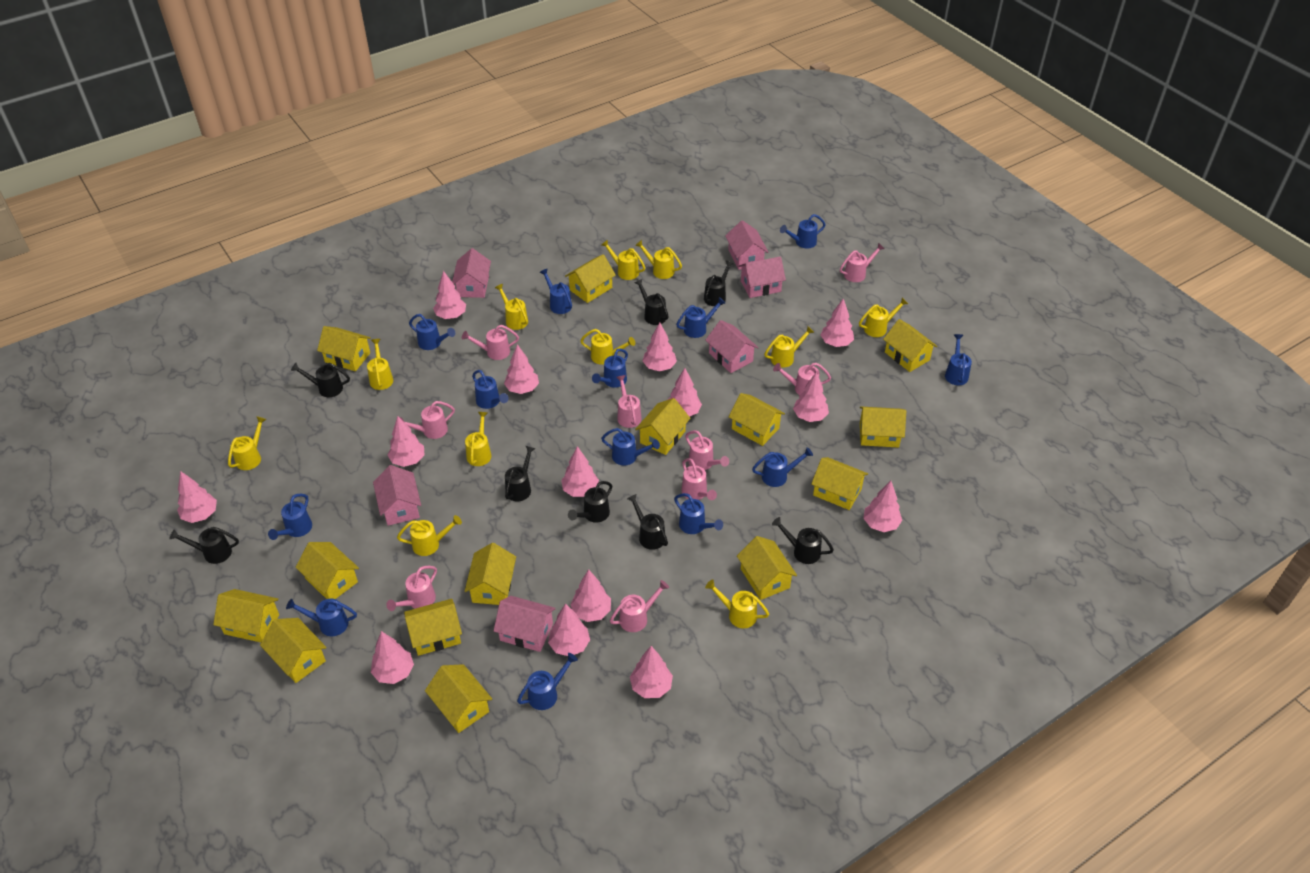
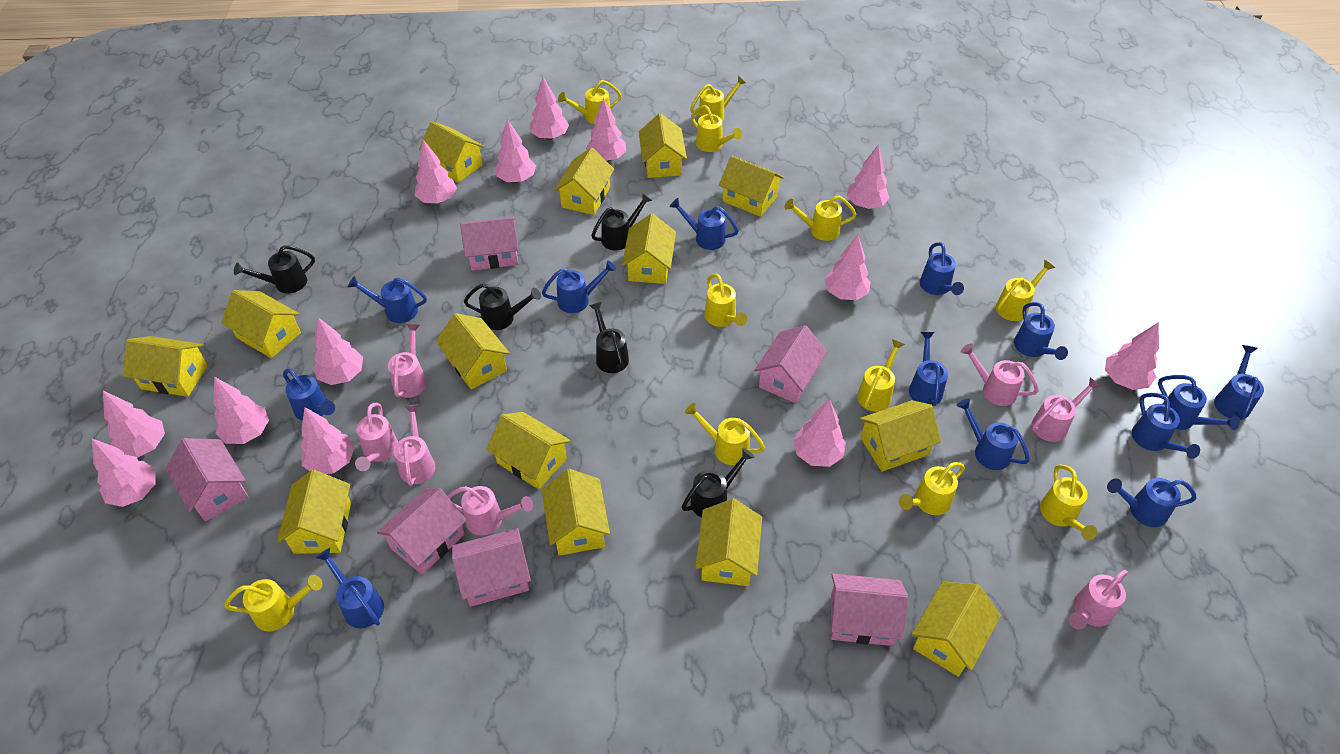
black watering can: [169,527,239,564] [291,363,350,397] [505,446,536,501] [568,481,612,523] [627,494,668,550] [635,279,669,325] [704,260,734,306] [772,517,834,564] = 8 -> [234,245,315,294] [464,283,541,330] [589,302,629,373] [591,193,652,251] [682,448,755,517] = 5
pink tree: [177,471,217,523] [371,631,414,684] [388,416,424,467] [433,271,466,319] [504,344,539,394] [548,603,590,656] [561,446,599,497] [570,569,611,622] [630,646,673,698] [643,322,677,372] [667,368,702,417] [793,372,829,422] [820,299,854,347] [863,481,902,532] = 14 -> [91,438,156,507] [103,391,165,458] [213,377,269,444] [300,407,355,474] [313,318,363,385] [414,140,457,204] [495,119,536,183] [530,77,569,140] [586,98,626,161] [793,399,846,467] [825,235,871,300] [847,144,889,209] [1105,322,1159,390] = 13
pink watering can: [386,566,437,611] [400,401,455,439] [462,325,519,360] [610,580,669,632] [616,375,642,428] [681,458,717,500] [685,430,729,470] [773,363,831,395] [840,243,885,282] = 9 -> [355,403,398,471] [388,324,427,398] [394,405,435,486] [447,486,533,536] [961,343,1039,406] [1032,377,1101,442] [1069,570,1128,630] = 7

